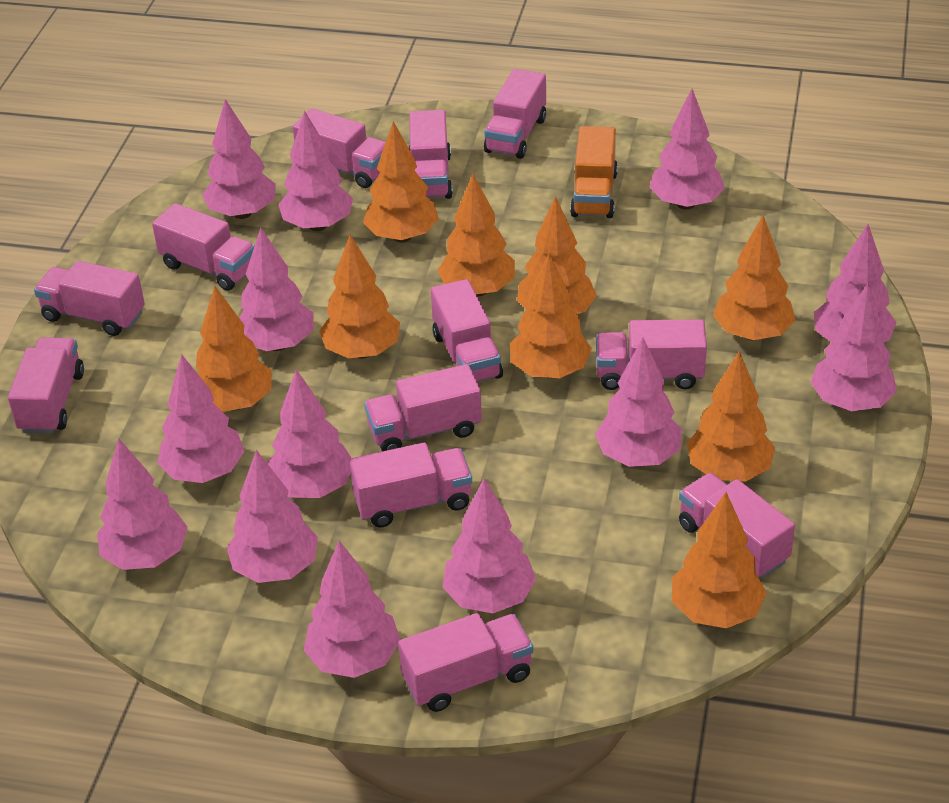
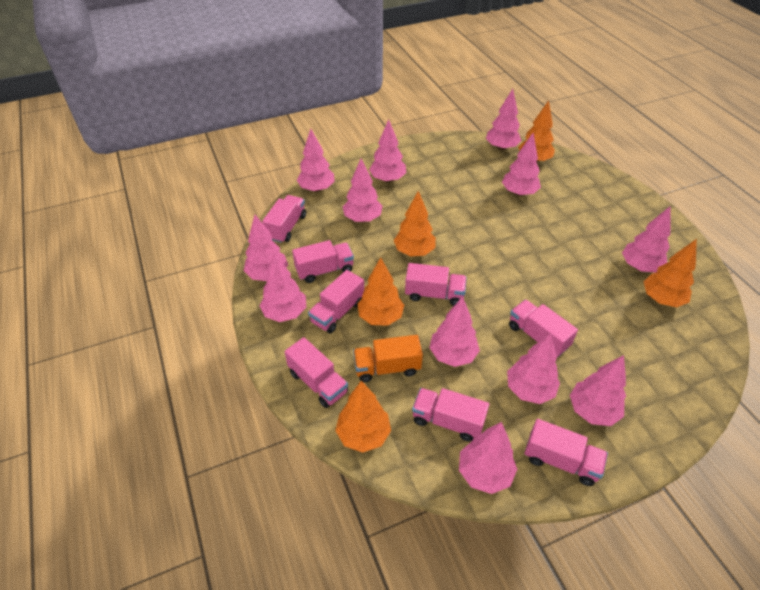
orange tree: [196,286,272,412] [319,235,400,359] [363,121,439,242] [437,174,515,296] [510,253,592,378] [517,196,597,314] [672,492,767,628] [687,352,775,481] [713,215,795,340] = 9 -> [335,381,391,453] [357,257,404,326] [394,191,436,256] [518,100,555,162] [644,239,697,307] = 5
pink tree: [97,438,188,570] [157,354,245,483] [202,99,276,219] [227,450,318,583] [239,227,314,351] [267,369,351,498] [278,111,353,231] [304,541,400,678] [443,478,536,613] [595,338,682,467] [649,89,725,210] [810,283,897,411] [814,224,897,343] = 13 -> [244,215,288,281] [260,253,306,322] [297,129,335,192] [343,159,383,222] [369,119,406,183] [429,296,480,367] [459,422,517,494] [486,89,522,151] [502,133,541,196] [507,333,560,404] [570,355,626,426] [622,207,670,273] = 12
pink truck: [8,337,84,434] [34,261,145,336] [152,203,255,291] [293,108,386,188] [349,443,472,528] [364,364,482,451] [398,613,533,712] [409,110,453,199] [431,279,503,382] [484,69,546,159] [596,320,707,390] [679,473,795,578] = 12 -> [262,195,306,243] [285,337,348,408] [292,240,354,283] [308,270,364,333] [405,263,467,306] [412,388,489,441] [509,299,578,357] [525,419,608,486] = 8

